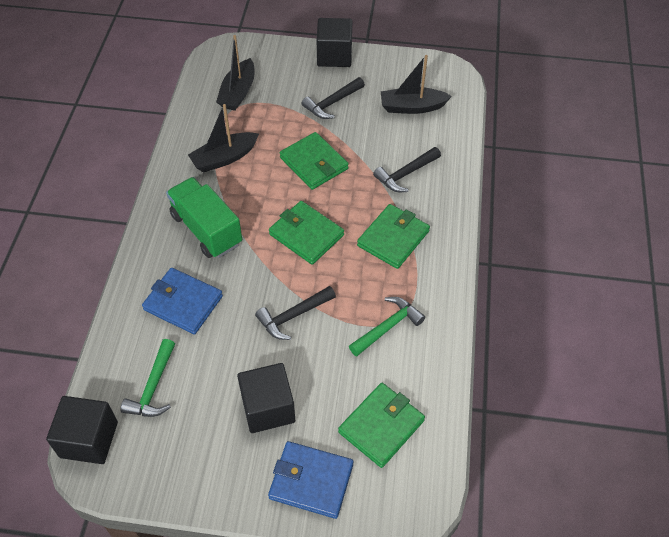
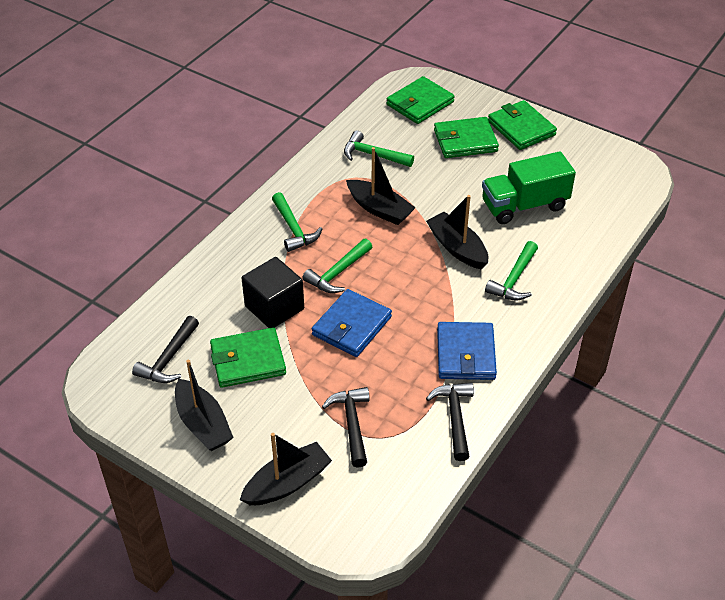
black boat: [188,104,259,173] [216,35,254,111] [381,55,452,114] = 3 -> [175,360,234,451] [240,433,332,505] [346,147,416,225] [426,195,488,269] = 4
black cube: [46,396,118,464] [237,363,295,433] [317,18,352,67] = 3 -> [242,257,304,328] = 1
green hammer: [120,339,175,417] [349,297,425,356] = 2 -> [272,192,322,252] [302,239,372,293] [344,131,414,167] [485,241,538,300] = 4

